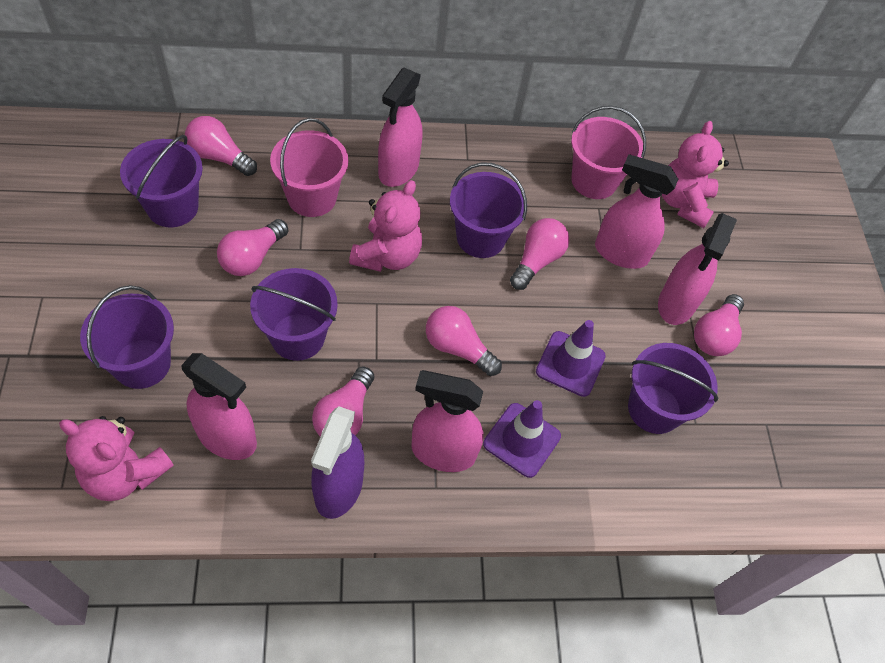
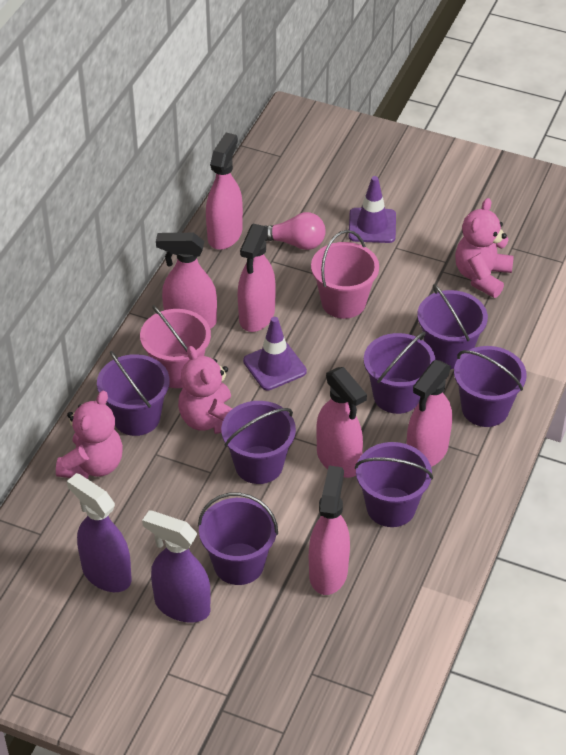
pink light bulb: [185,116,257,176] [217,219,288,276] [312,367,374,437] [426,306,502,376] [510,218,569,290] [694,294,744,356] = 6 -> [265,212,326,250] = 1
pink spray bottle: [181,353,257,460] [378,68,422,187] [411,370,484,472] [595,154,678,269] [658,213,737,325] = 5 -> [156,233,217,329] [206,133,243,250] [238,224,276,332] [309,465,350,595] [316,367,367,478] [407,360,452,467] = 6
purple bucket: [80,285,174,389] [120,135,203,227] [250,268,338,361] [450,162,527,258] [628,343,718,434] = 5 -> [97,351,170,436] [198,492,278,585] [221,401,296,484] [355,442,433,527] [364,332,435,414] [417,284,488,369] [454,346,526,427] = 7
purple spray bottle: [311,406,364,519] = 1 -> [67,473,132,592] [142,510,211,623] = 2

